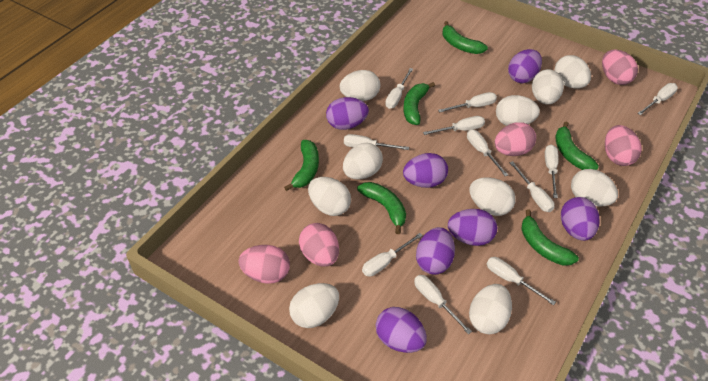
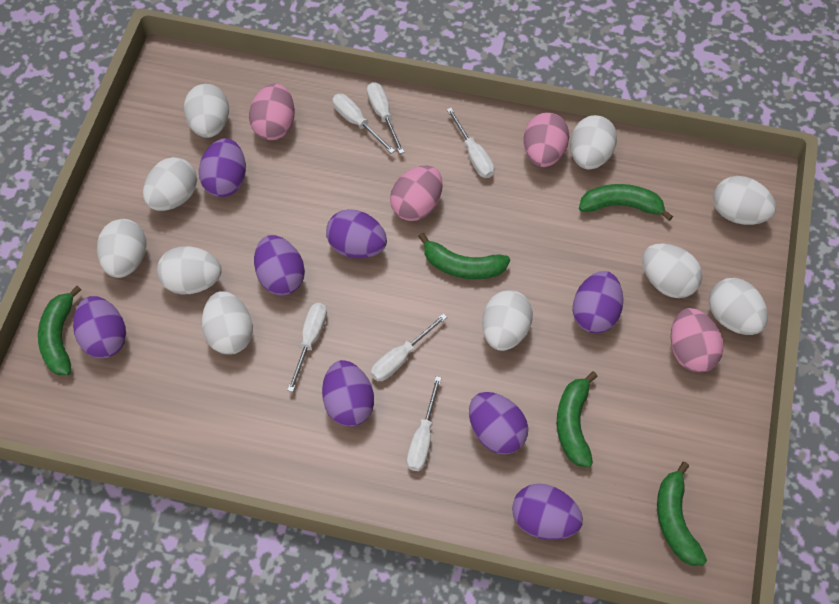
green banana: [284,140,319,191] [357,182,406,234] [404,82,435,125] [443,21,488,54] [521,209,579,266] [555,122,599,170] = 6 -> [38,286,81,375] [418,233,510,279] [557,371,598,468] [579,184,673,221] [657,462,707,566] = 5
pink egg: [239,245,290,284] [299,223,339,267] [495,122,536,156] [602,50,638,85] [605,125,642,166] = 5 -> [249,84,295,140] [390,166,443,221] [523,113,570,167] [671,308,723,373] = 4
purple egg: [326,97,369,130] [376,307,427,353] [403,153,448,188] [416,227,455,275] [448,209,497,246] [508,49,542,83] [561,197,600,241] = 7 -> [73,296,126,358] [199,138,246,197] [254,235,305,295] [322,360,374,427] [326,209,387,258] [469,392,528,454] [512,484,583,540] [573,271,624,333] = 8
white screwdriver: [344,134,409,150] [362,233,423,277] [385,68,413,109] [414,275,472,334] [423,116,485,135] [438,92,497,113] [467,129,508,176] [487,257,556,305] [510,161,555,212] [545,144,559,198] [637,83,678,115] = 11 -> [287,303,327,392] [332,94,395,154] [367,82,404,154] [371,313,447,381] [407,376,442,471] [447,108,494,178] = 6

